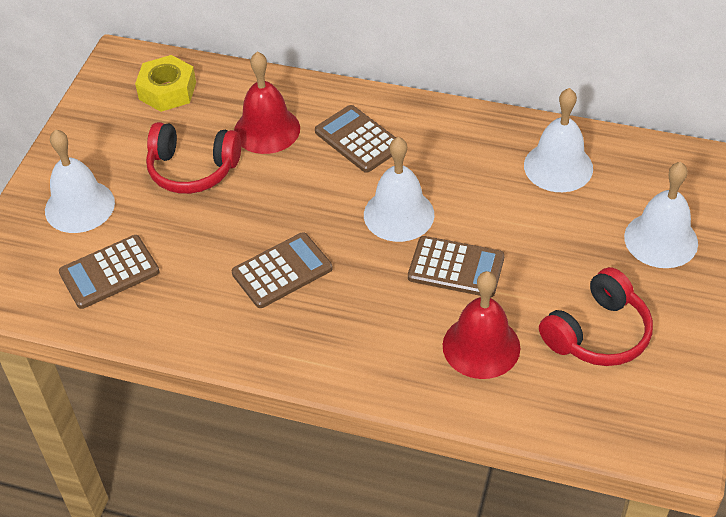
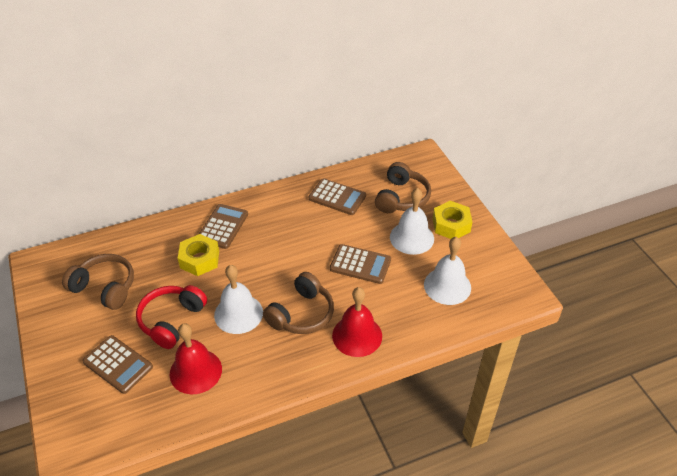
brown headphones: none = 0 -> [62,254,134,310] [263,272,334,334] [375,162,431,213] = 3
red headphones: [146,122,241,194] [539,267,653,366] = 2 -> [136,285,207,349] = 1
white bell: [45,129,115,233] [364,137,435,242] [524,88,593,192] [624,162,698,268] = 4 -> [214,265,263,334] [390,188,434,255] [424,237,471,305] = 3
yellow nut: [135,55,196,112] = 1 -> [178,234,219,276] [433,201,472,239] = 2

